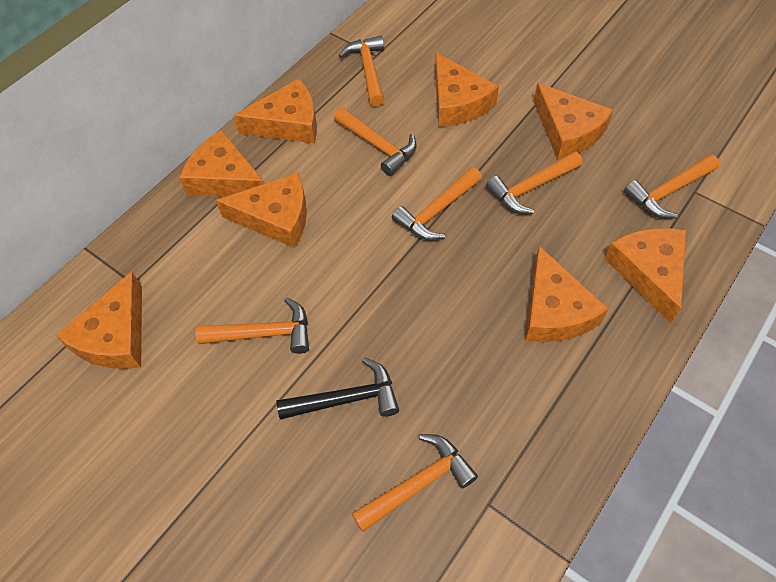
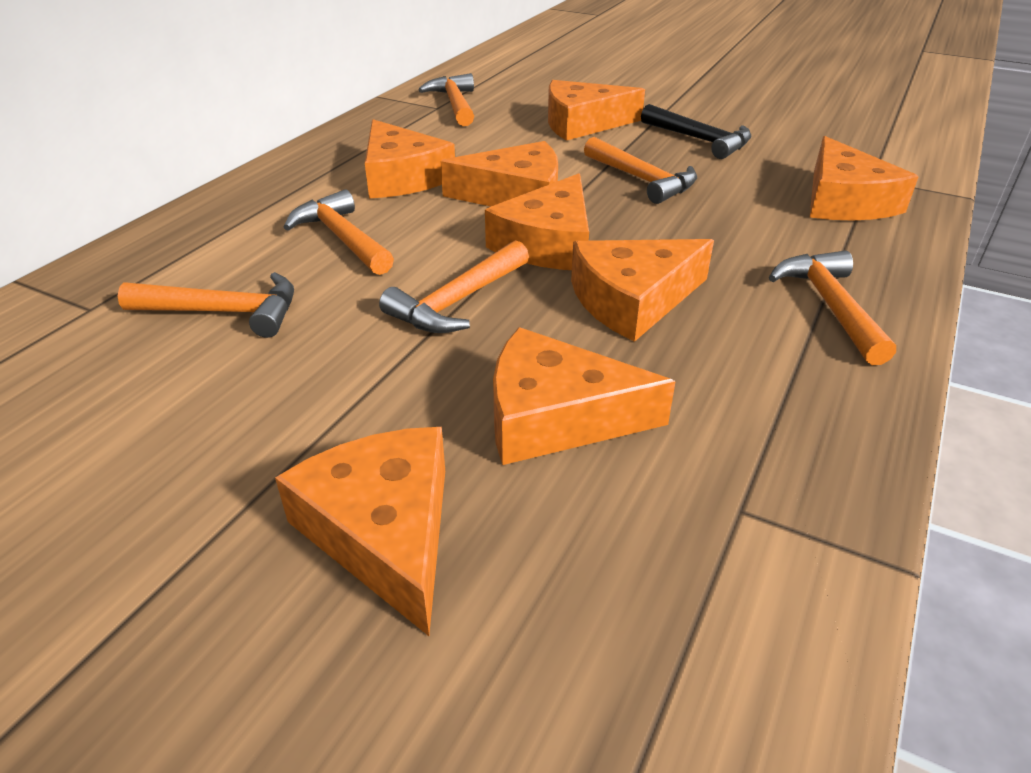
orange hammer: [196,298,309,354] [334,108,417,176] [338,36,384,106] [352,434,478,532] [392,167,482,240] [486,151,583,214] [624,154,720,218] = 7 -> [118,272,294,338] [284,189,394,275] [379,240,529,333] [418,73,474,126] [584,137,697,204] [769,250,896,365] = 6

